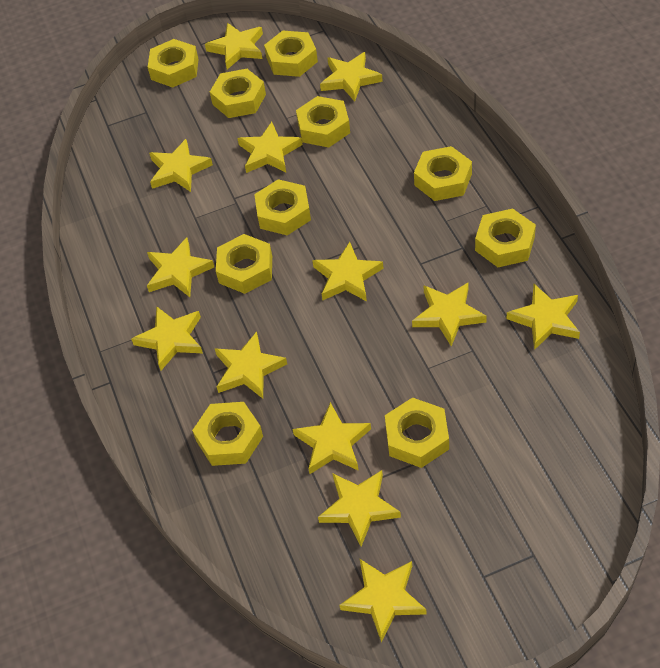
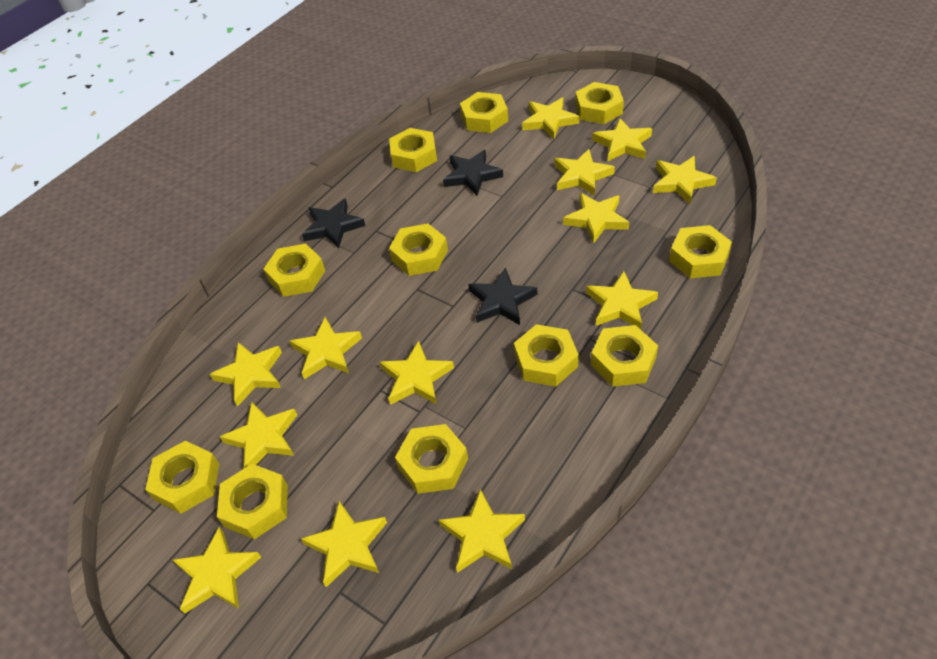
black star: none = 0 -> [302,198,365,249] [443,150,503,196] [468,268,537,325] = 3
yellow nut: [148,39,198,88] [192,402,263,466] [210,69,266,118] [216,234,272,294] [254,179,311,235] [264,30,318,77] [296,96,350,148] [385,397,449,468] [414,146,472,201] [475,209,536,267] = 10 -> [145,441,219,514] [217,464,288,540] [264,244,325,297] [389,128,437,172] [389,223,448,276] [395,424,468,494] [460,92,508,133] [514,324,579,387] [575,82,624,124] [591,325,658,387] [669,225,732,278] = 11

